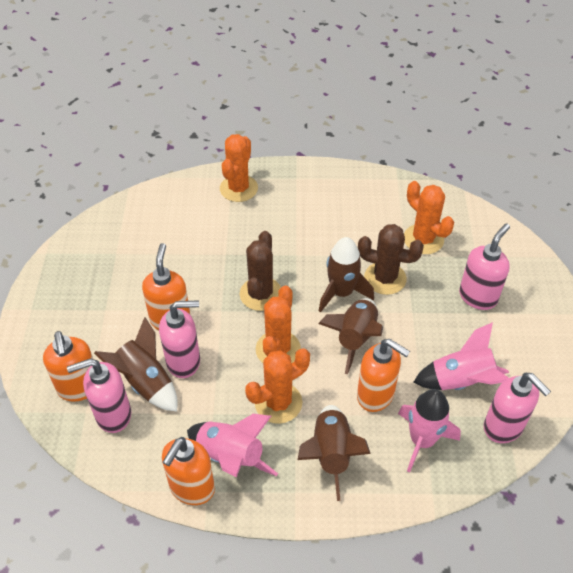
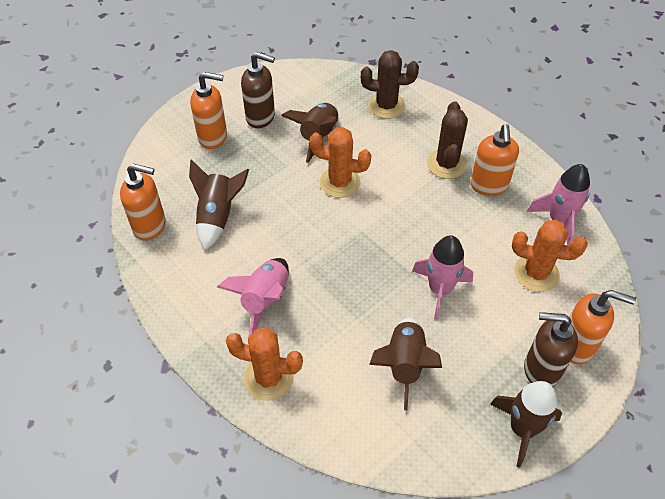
brown soap dispenser: none = 0 -> [241,52,275,128] [524,312,578,387] = 2
orange cactus: [220,134,258,202] [245,348,310,424] [256,285,301,363] [404,181,454,254] = 4 -> [226,328,303,401] [309,127,371,198] [512,220,587,292] = 3
pink soap dispenser: [67,358,131,433] [159,300,200,378] [459,223,510,310] [484,373,551,443] = 4 -> none = 0

